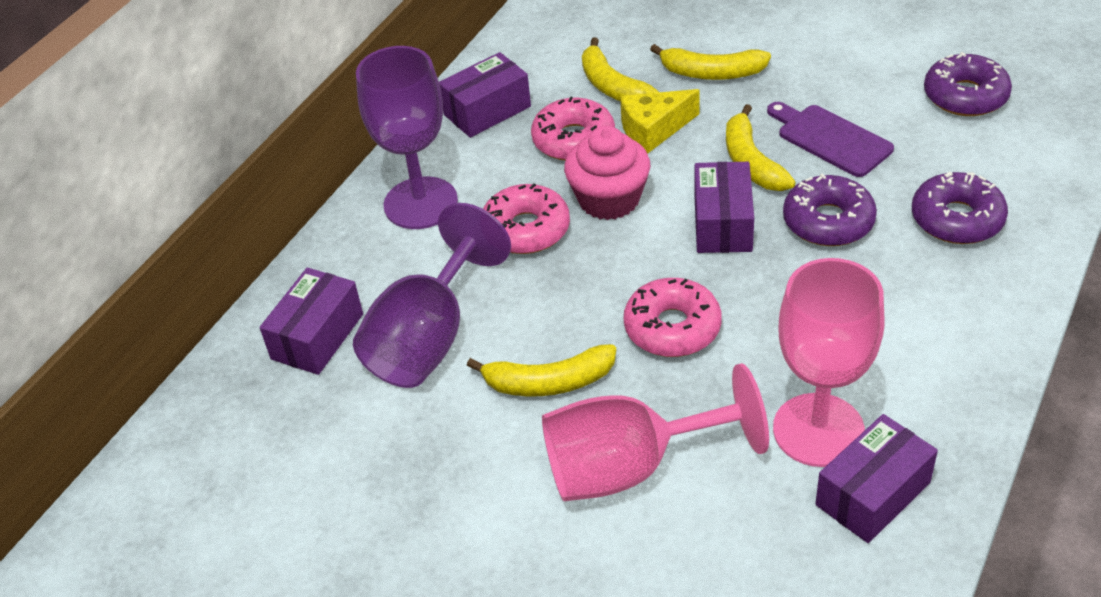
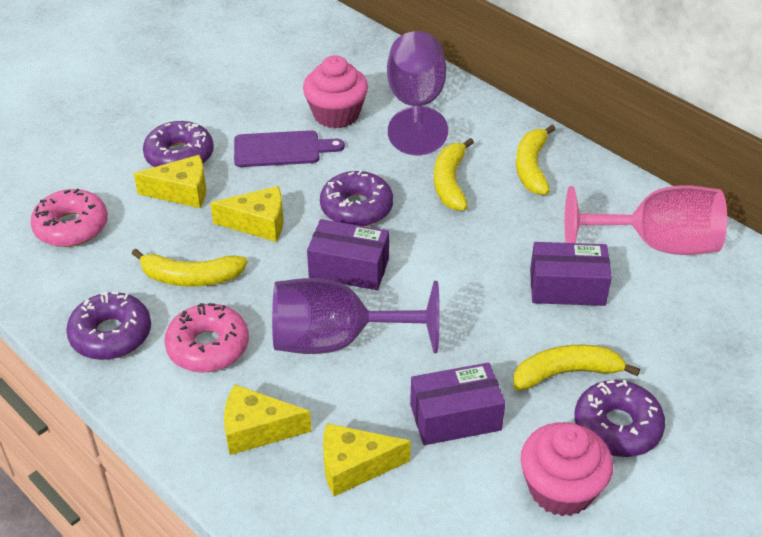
pink cupcake: [564,126,650,220] = 1 -> [303,55,368,129] [520,422,613,516] = 2
pink donut: [483,184,570,254] [531,97,615,161] [624,278,722,357] = 3 -> [30,189,108,247] [164,303,249,373] = 2
pink goblet: [542,363,769,501] [773,258,884,467] = 2 -> [565,185,727,255] = 1
purple box: [260,268,363,375] [439,52,531,138] [694,162,754,253] [815,414,938,543] = 4 -> [307,219,389,290] [410,363,505,445] [530,242,612,306] = 3
purple donut: [783,174,877,246] [912,172,1008,244] [924,52,1012,116] = 3 -> [66,291,151,360] [143,121,214,167] [320,170,393,226] [574,380,665,457] = 4
yellow cheese: [620,89,700,154] = 1 -> [134,155,206,208] [210,186,284,242] [224,385,312,455] [323,423,411,496] = 4

